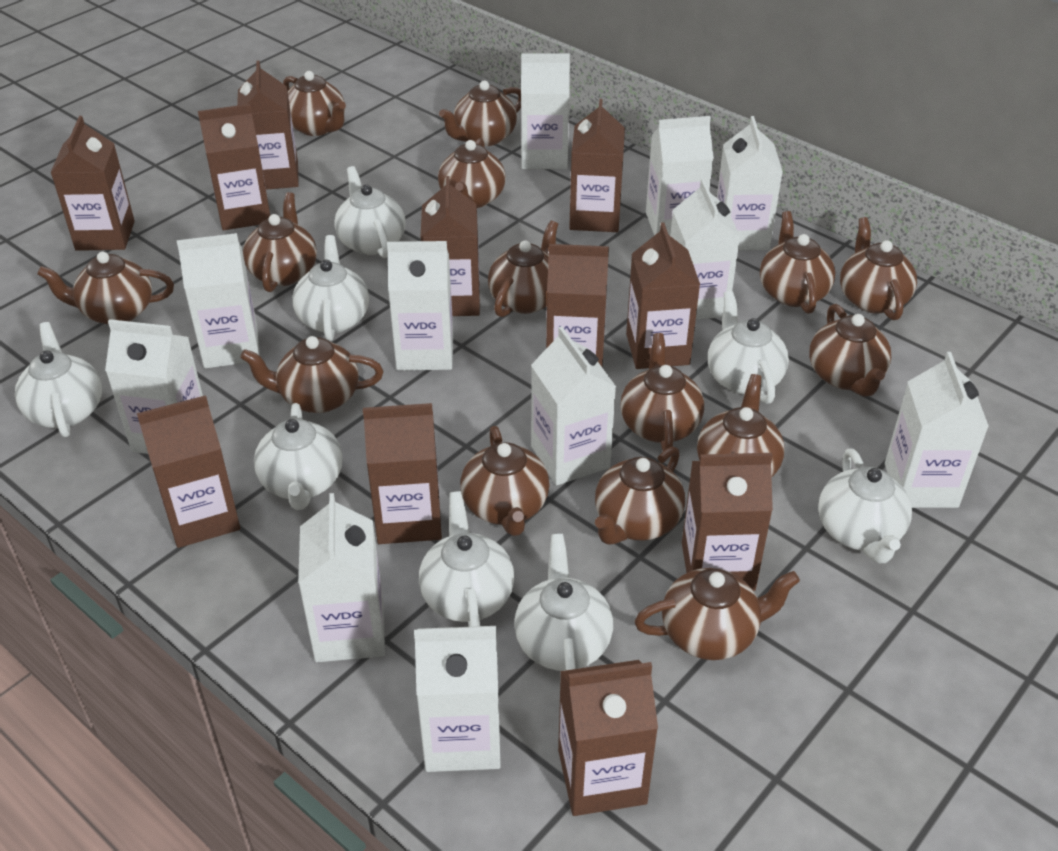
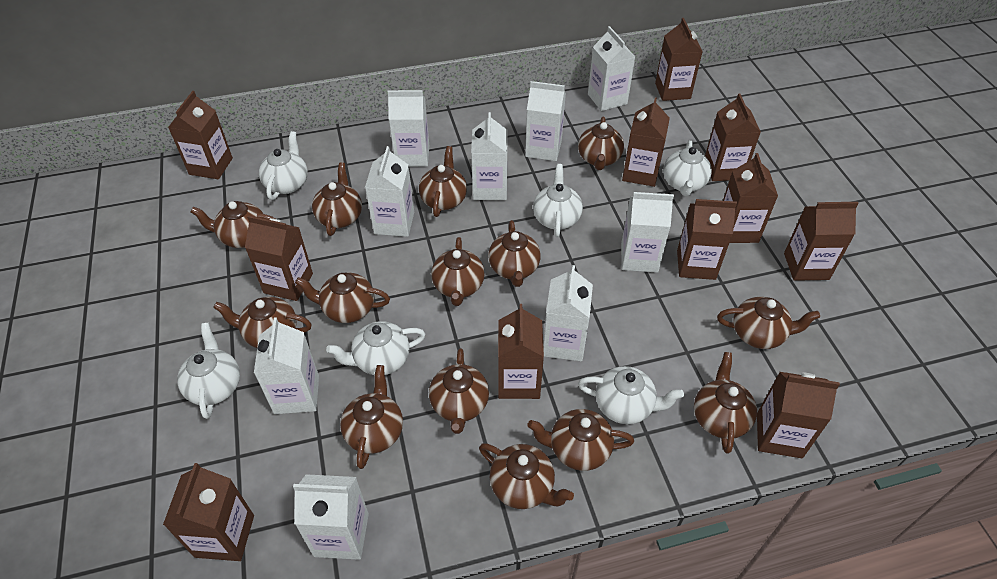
brown teapot: [37,252,174,325] [240,336,383,413] [243,192,317,292] [283,71,346,136] [438,138,506,208] [439,81,521,146] [460,426,550,536] [488,221,558,317] [595,446,685,545] [620,333,704,451] [634,568,800,660] [697,374,785,478] [760,211,835,314] [809,304,891,397] [840,217,917,320] = 15 -> [190,201,276,248] [213,297,312,348] [295,273,390,323] [312,162,362,236] [340,365,403,469] [419,146,467,217] [429,348,489,434] [431,237,485,306] [479,443,574,509] [488,220,540,287] [527,409,634,471] [578,117,624,170] [694,352,757,454] [717,297,820,349] = 14
white carton: [105,319,203,454] [177,233,260,368] [298,493,385,662] [387,241,453,371] [414,626,501,772] [521,53,570,169] [531,326,616,485] [646,116,714,236] [670,179,740,320] [717,116,783,251] [885,352,989,508] = 11 -> [254,317,319,414] [293,474,369,560] [365,146,414,237] [388,90,429,167] [471,112,508,200] [525,81,566,161] [543,265,593,361] [588,26,635,111] [621,192,674,273] = 9
white teapot: [15,322,102,437] [254,403,343,510] [292,235,369,341] [334,166,406,258] [419,491,514,627] [514,534,613,671] [708,291,789,404] [818,449,912,563] = 8 -> [177,323,240,419] [259,131,308,200] [326,321,425,375] [533,164,583,237] [578,366,684,424] [663,140,712,196] = 6

